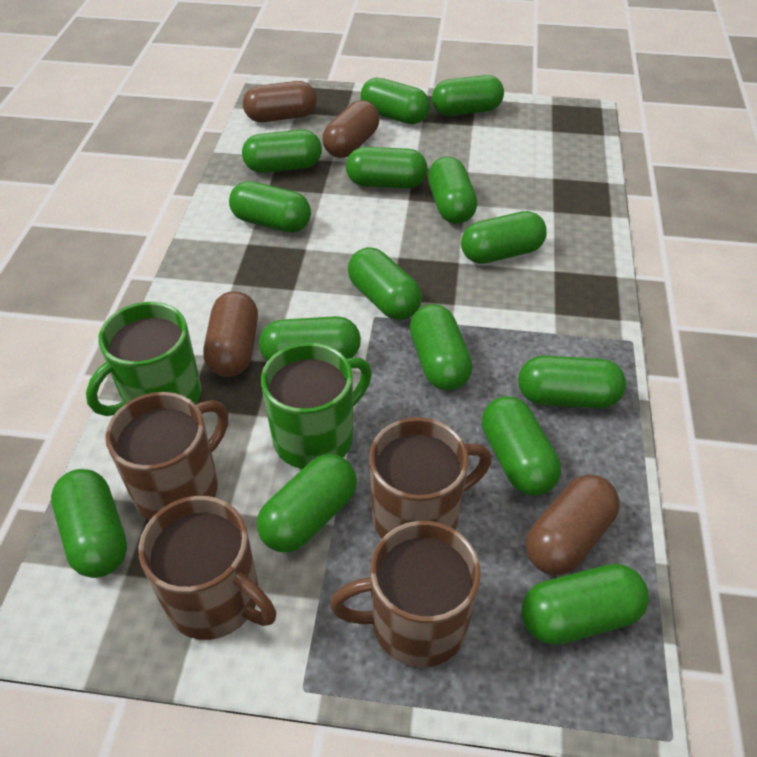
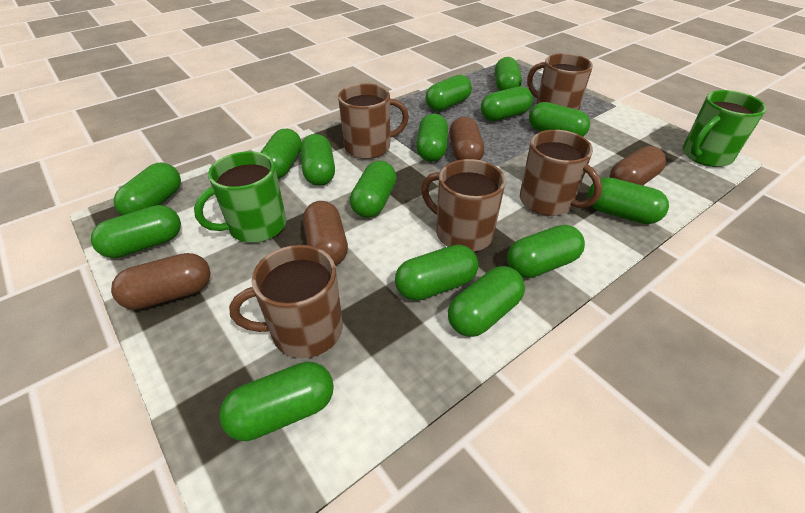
brown mug: [105,392,228,521] [139,496,276,640] [330,521,481,667] [369,417,491,538] = 4 -> [229,245,343,358] [338,83,409,159] [421,159,506,252] [520,130,602,216] [527,53,593,110] = 5

